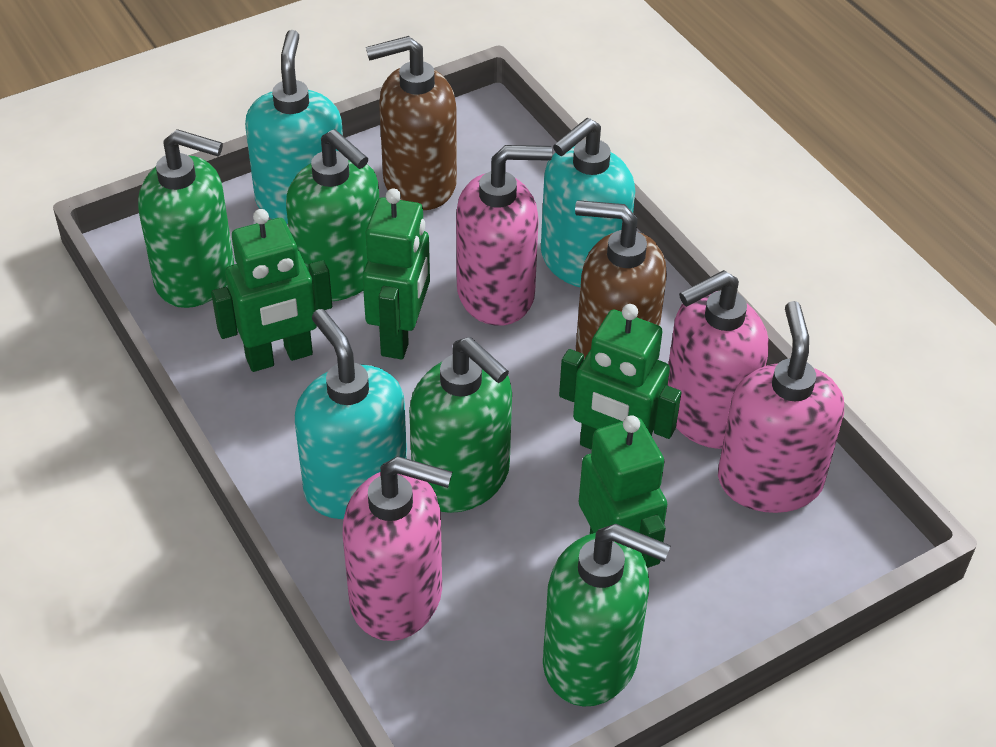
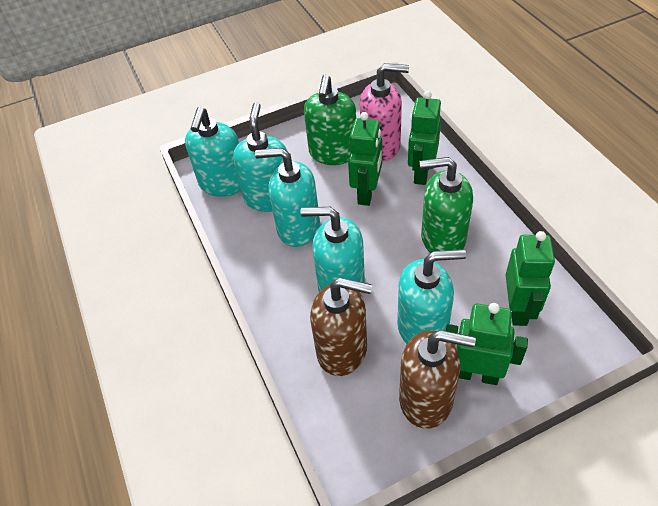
green soap dispenser: [138,129,234,308] [286,129,379,301] [409,337,512,513] [543,524,671,707] = 4 -> [304,74,356,165] [420,157,473,253] = 2
pink soap dispenser: [343,456,452,641] [456,145,553,326] [667,270,769,449] [718,301,844,513] = 4 -> [360,63,409,162] = 1
turquoise soap dispenser: [245,30,343,224] [295,309,407,519] [541,118,635,287] = 3 -> [185,107,241,197] [233,102,288,212] [255,148,320,247] [300,207,365,293] [397,249,466,344] = 5

